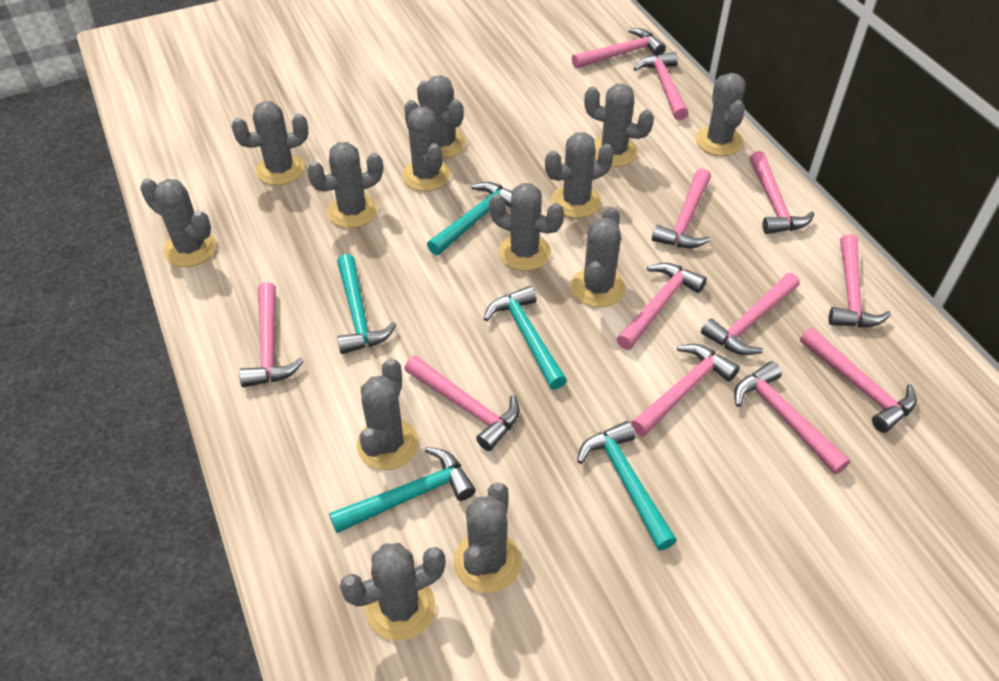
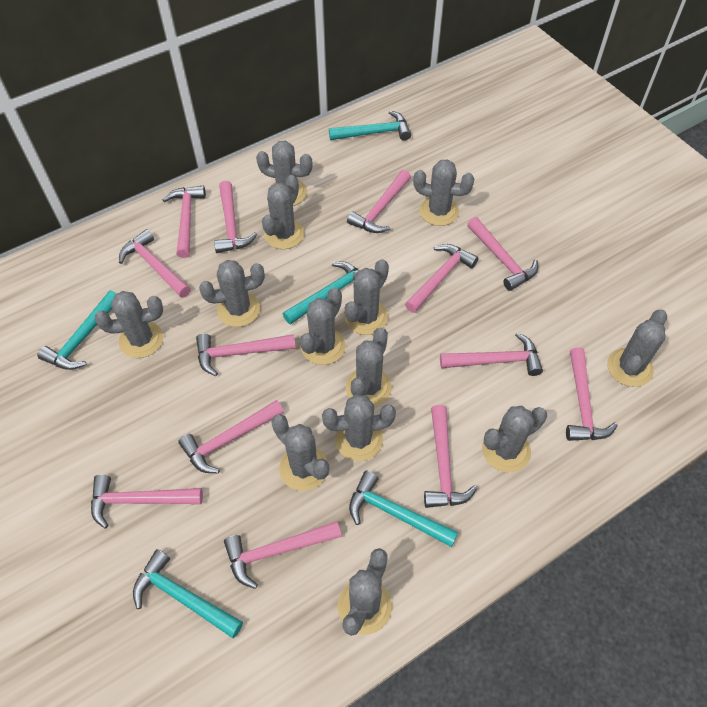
pink hammer: [239,282,304,387] [404,355,520,451] [572,28,666,69] [617,263,707,350] [631,344,740,437] [633,52,689,120] [652,168,711,248] [701,273,800,355] [734,361,850,474] [750,151,815,234] [800,328,917,433] [829,234,891,327] = 12 -> [91,475,203,529] [119,229,191,298] [163,186,206,258] [178,400,284,473] [196,333,296,376] [214,181,257,253] [224,521,342,589] [347,170,411,233] [405,244,478,313] [424,405,477,508] [440,332,543,376] [467,217,538,291] [566,347,618,441] = 13

